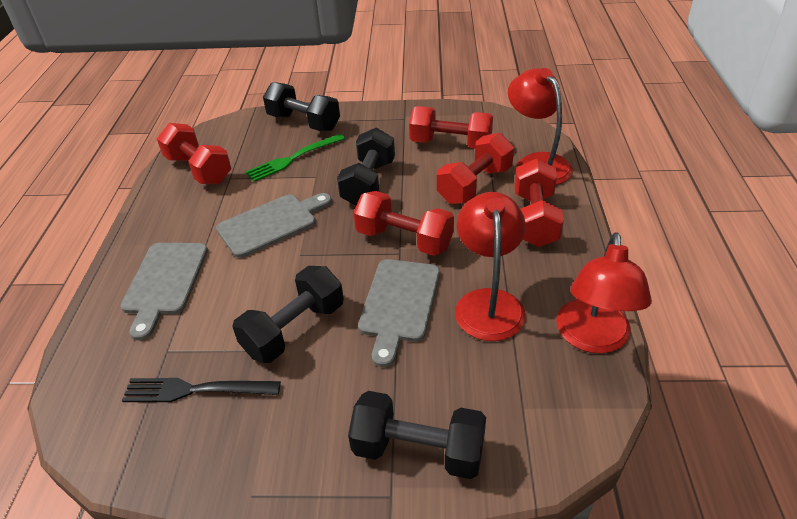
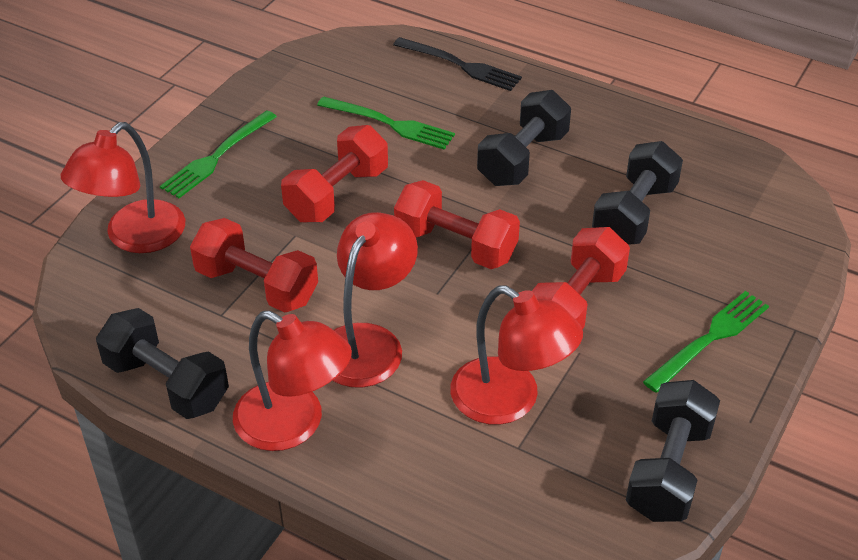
green fork: [245,134,345,182] = 1 -> [160,110,277,198] [317,96,455,150] [643,291,769,393] = 3
grey cutting board: [121,243,208,341] [216,193,332,258] [358,259,440,367] = 3 -> none = 0
red dumbbell: [157,123,231,184] [353,191,454,256] [409,106,493,149] [437,133,514,204] [514,158,564,247] = 5 -> [190,218,318,313] [281,125,388,222] [394,180,520,269] [532,227,630,329] = 4
red lamp: [455,192,526,341] [508,68,573,185] [556,232,652,353] = 3 -> [61,122,185,253] [233,311,352,451] [332,212,418,388] [450,286,583,425] = 4

